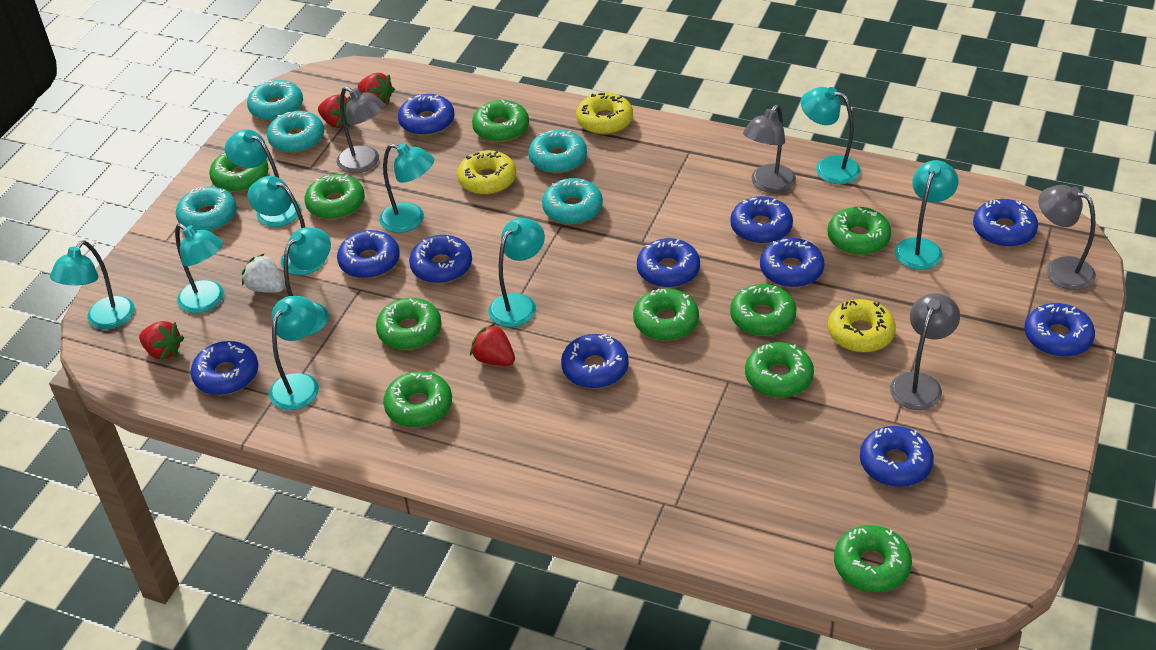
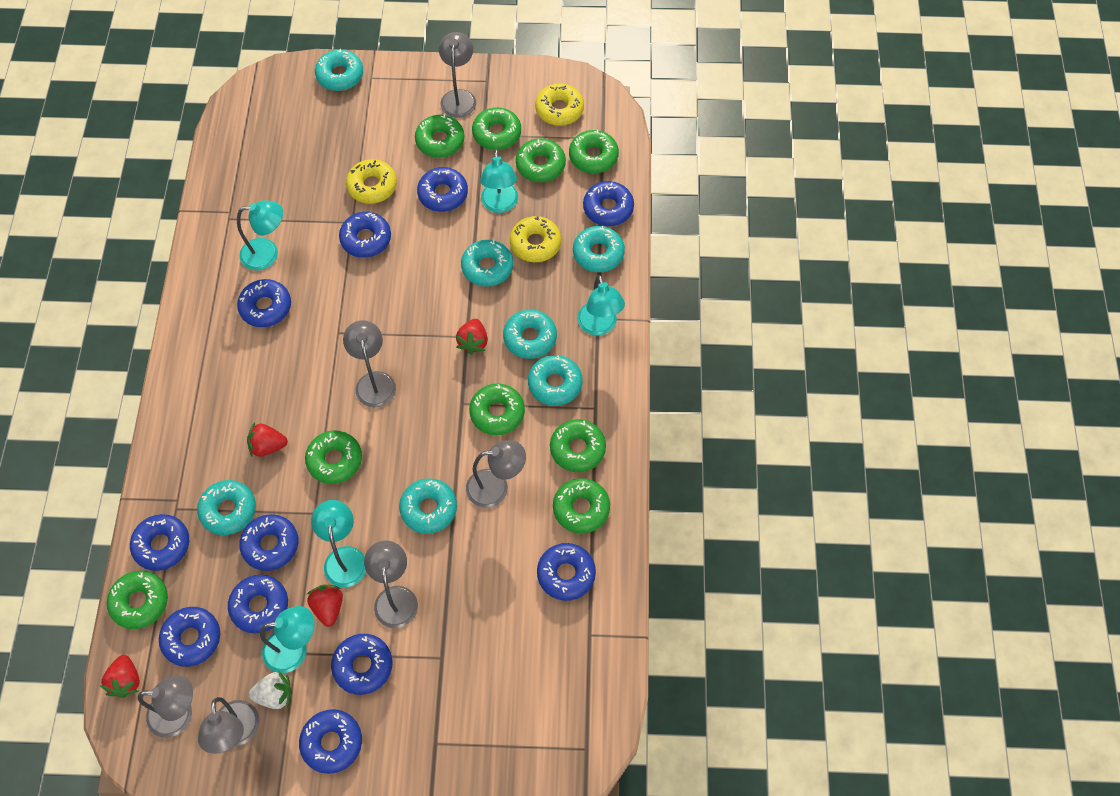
green donut: [209,152,269,192] [305,174,365,219] [376,298,442,350] [383,371,452,427] [472,100,529,142] [633,288,699,341] [730,284,796,336] [745,342,814,398] [827,207,891,255] [834,525,912,592] = 10 -> [107,571,168,629] [305,430,362,484] [415,114,465,158] [469,384,525,435] [472,107,521,150] [516,138,566,182] [550,419,606,472] [553,478,610,534] [569,130,619,173] = 9
grey lamp: [337,86,385,173] [743,104,796,193] [890,293,960,410] [1038,185,1096,290] = 4 -> [138,676,193,738] [198,697,260,754] [343,320,396,407] [364,541,418,628] [439,32,476,118] [466,440,526,508] = 6
turquoise donut: [176,187,237,232] [247,80,303,121] [267,111,324,153] [528,129,587,173] [542,178,603,224] = 5 -> [197,480,256,535] [315,49,363,91] [399,478,457,534] [461,240,513,287] [503,310,557,359] [528,355,583,406] [573,226,625,272] = 7
turquoise lamp: [50,240,135,330] [175,223,224,313] [225,129,301,227] [247,176,325,275] [269,296,319,410] [284,227,331,336] [379,143,434,233] [489,218,545,327] [801,87,861,184] [895,160,958,270] = 10 -> [237,200,283,270] [260,606,314,673] [311,500,366,587] [480,149,518,213] [577,275,625,336] = 5

